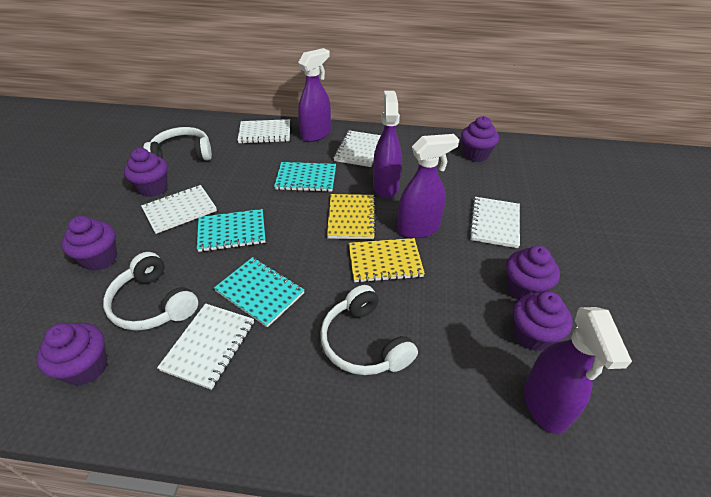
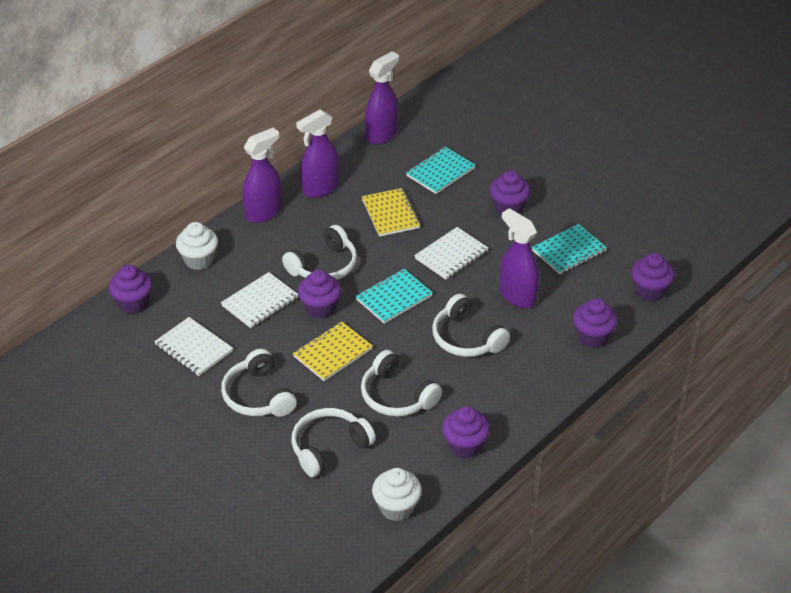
white cupcake: none = 0 -> [176,222,218,270] [372,468,422,521] = 2
white headphones: [103,252,198,330] [143,127,212,161] [320,285,418,375] = 3 -> [221,349,297,417] [282,225,357,280] [291,408,376,477] [361,350,442,416] [432,294,510,357] = 5
white notebook: [141,185,217,234] [157,303,254,390] [237,119,290,144] [333,131,381,167] [469,197,520,248] = 5 -> [154,317,233,376] [221,272,298,328] [414,227,488,280] = 3

